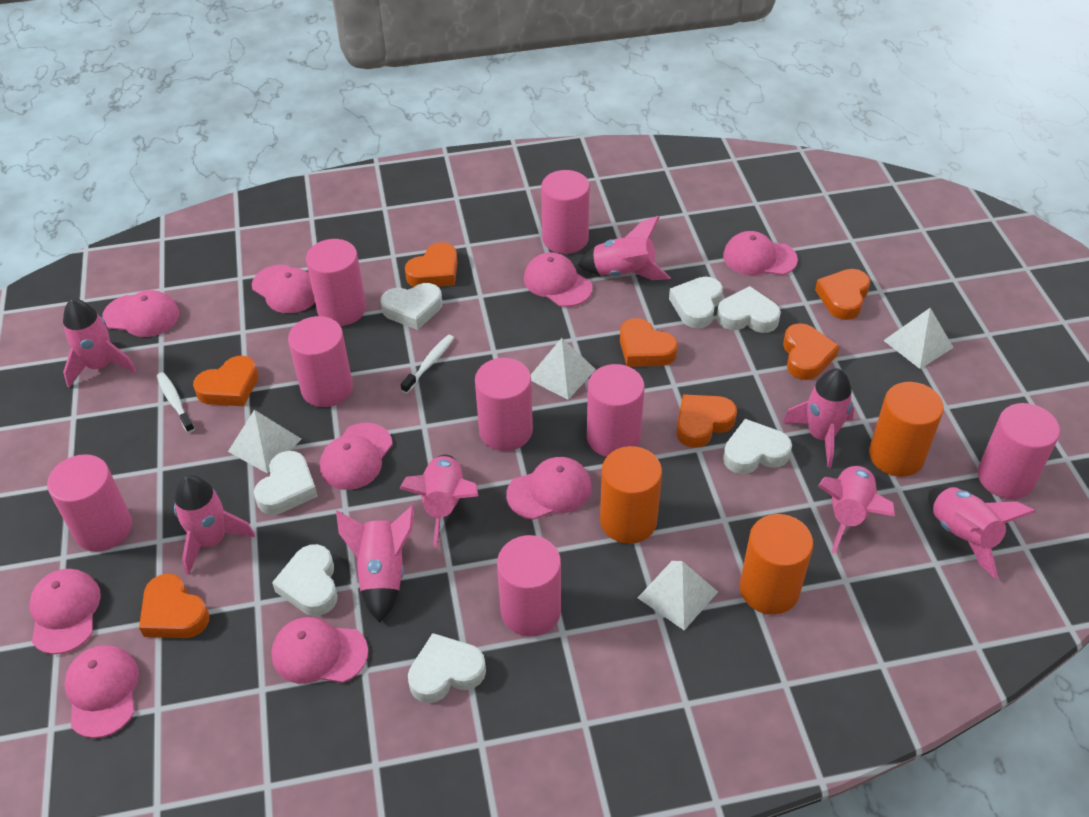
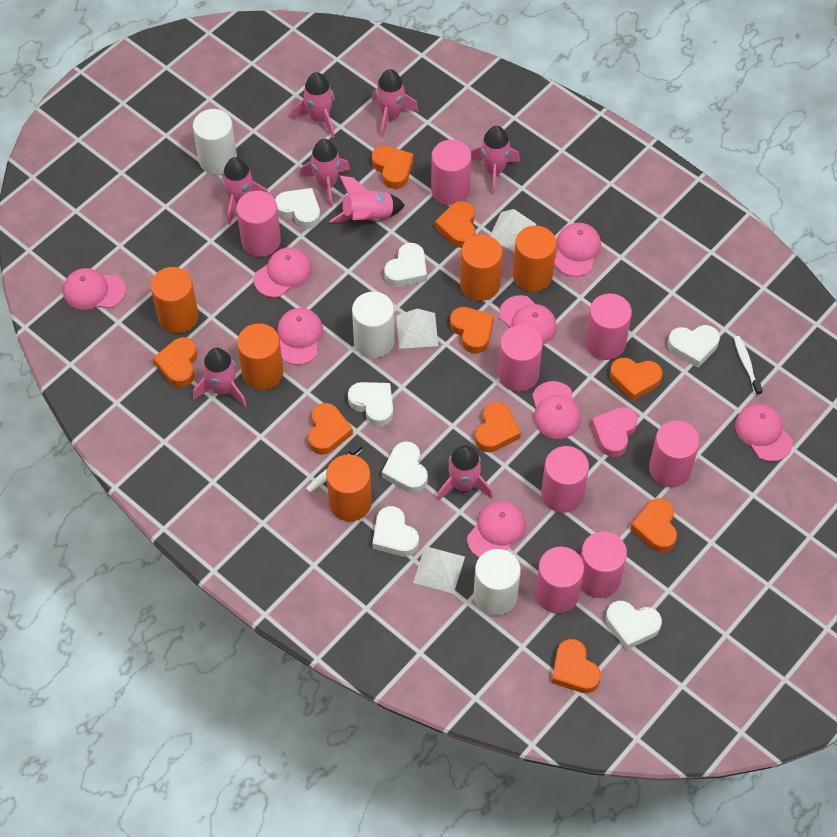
orange cylinder: [600,446,662,544] [740,514,813,615] [869,382,944,477] = 3 -> [151,267,199,333] [237,323,283,390] [326,454,372,521] [460,235,502,301] [513,225,556,292] = 5
orange heart: [139,574,209,638] [193,356,258,406] [405,242,458,287] [620,318,678,367] [676,394,737,448] [783,323,839,380] [815,269,870,320] = 7 -> [153,337,197,387] [308,403,353,455] [372,146,413,189] [435,201,476,248] [450,307,494,353] [475,402,521,452] [552,639,601,693] [610,357,662,401] [630,498,677,552] = 9
pink cap: [29,569,101,654] [64,645,139,738] [102,290,179,337] [252,265,315,313] [271,617,368,684] [320,423,393,490] [506,457,592,520] [524,252,592,307] [723,231,798,275] = 9 -> [63,268,126,310] [254,247,312,298] [277,308,323,365] [467,501,526,558] [499,295,557,344] [532,381,581,439] [554,223,601,277] [735,404,793,462] = 8
pink heart: none = 0 -> [591,407,638,457] = 1
white cylinder: none = 0 -> [193,109,237,175] [352,292,395,358] [474,549,521,616] = 3
white pyramid: [228,410,301,473] [531,338,596,400] [638,561,718,630] [883,308,954,369] = 4 -> [396,309,438,349] [413,546,465,594] [490,209,536,250] = 3

